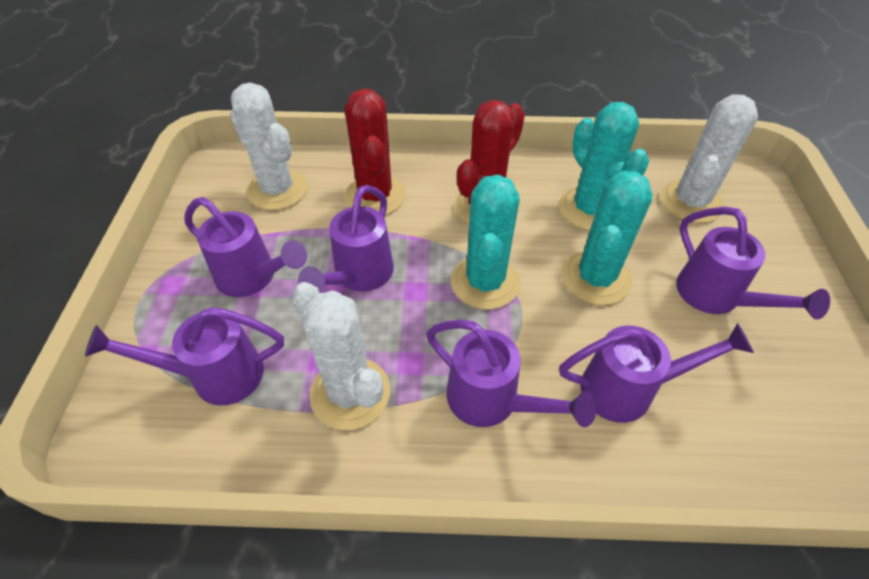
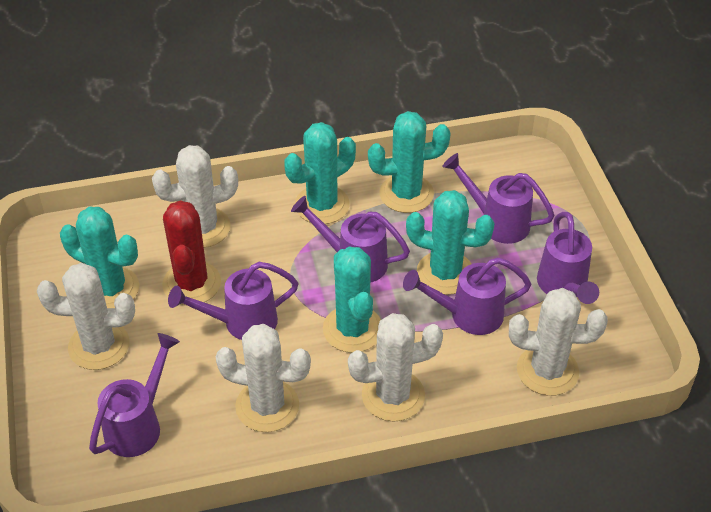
red cactus: [345,89,406,215] [454,100,525,225] = 2 -> [162,200,221,305] = 1
turquoise cactus: [451,174,520,309] [559,102,649,231] [562,171,653,305] = 3 -> [60,207,139,308] [284,122,356,224] [323,247,381,353] [368,111,451,213] [406,190,495,295] = 5
white cactus: [230,83,308,210] [292,282,390,430] [660,94,758,223] = 3 -> [37,263,135,370] [152,145,238,248] [216,324,311,432] [348,313,443,422] [509,288,608,396] = 5

